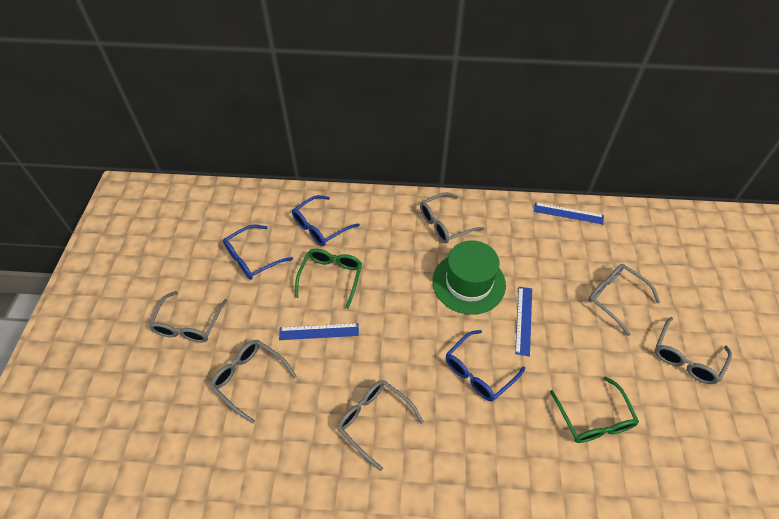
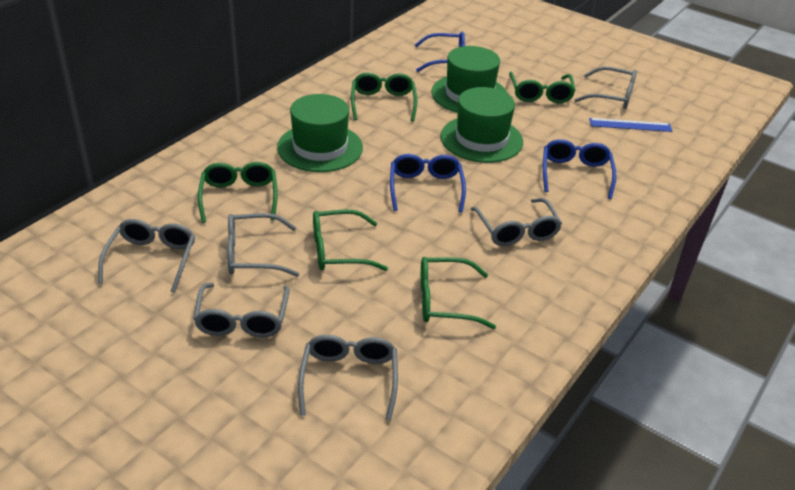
blue ruler: [279,323,359,340] [515,287,532,356] [534,203,604,224] = 3 -> [589,118,672,132] = 1
green glasses: [295,249,362,309] [550,376,639,443] = 2 -> [198,162,278,223] [313,209,388,271] [351,73,417,122] [421,257,496,329] [509,72,576,103] = 5
green hat: [432,240,506,315] = 1 -> [277,94,363,172] [431,46,508,113] [440,87,523,163] = 3

